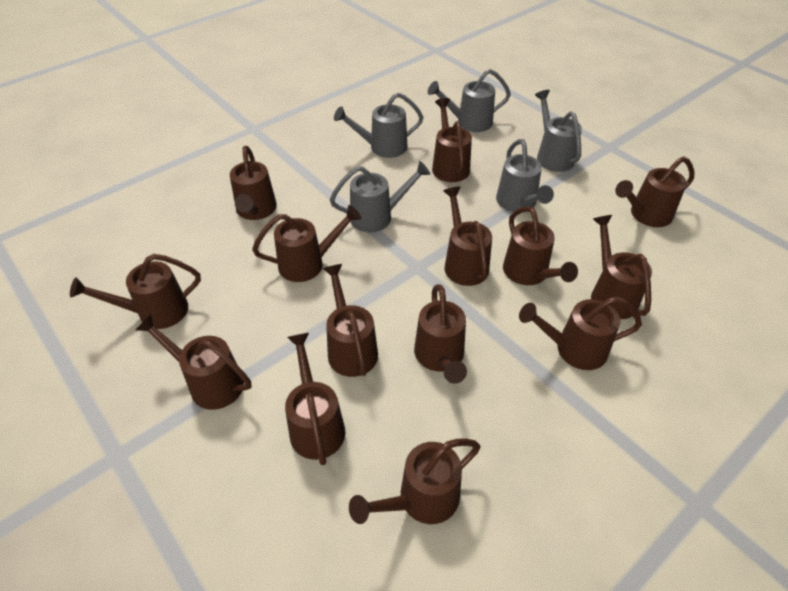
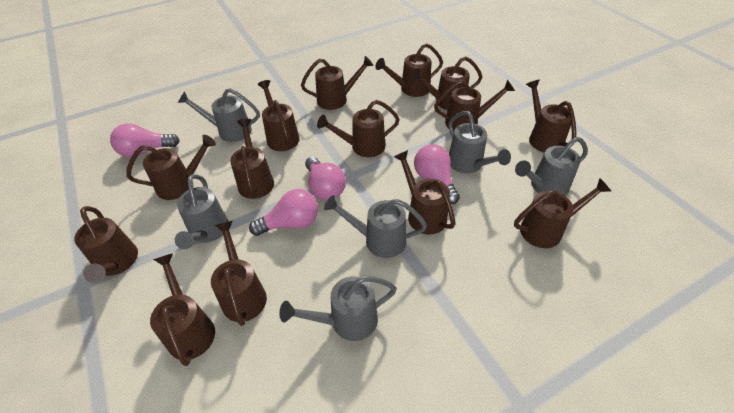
grey watering can: [330,161,430,232] [334,93,423,158] [428,69,511,132] [496,139,554,212] [535,90,582,172] = 5 -> [175,174,228,249] [178,88,260,142] [279,276,397,341] [324,195,427,258] [449,111,511,173] [515,137,588,196] = 6
pink light bulb: none = 0 -> [110,123,180,157] [249,189,318,236] [305,157,346,200] [414,144,460,204] = 4

